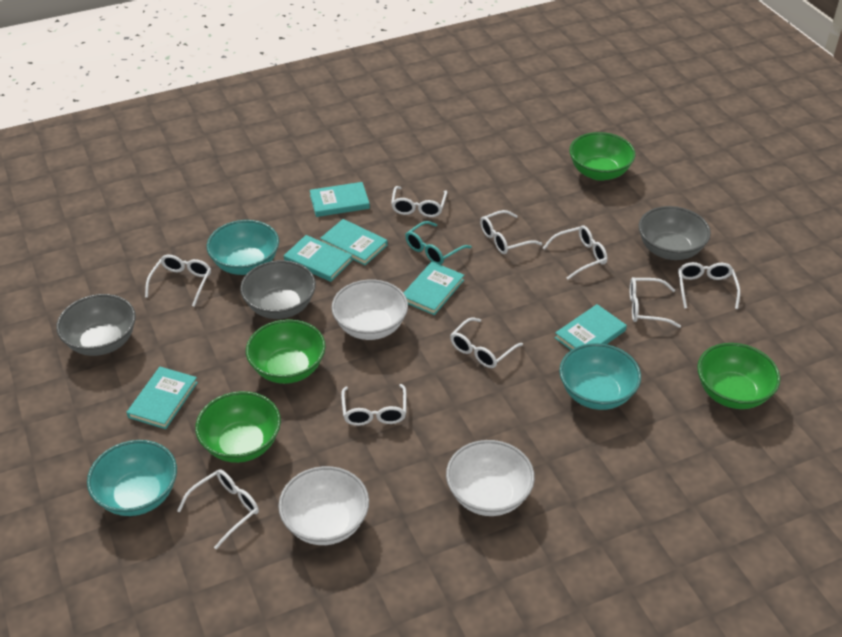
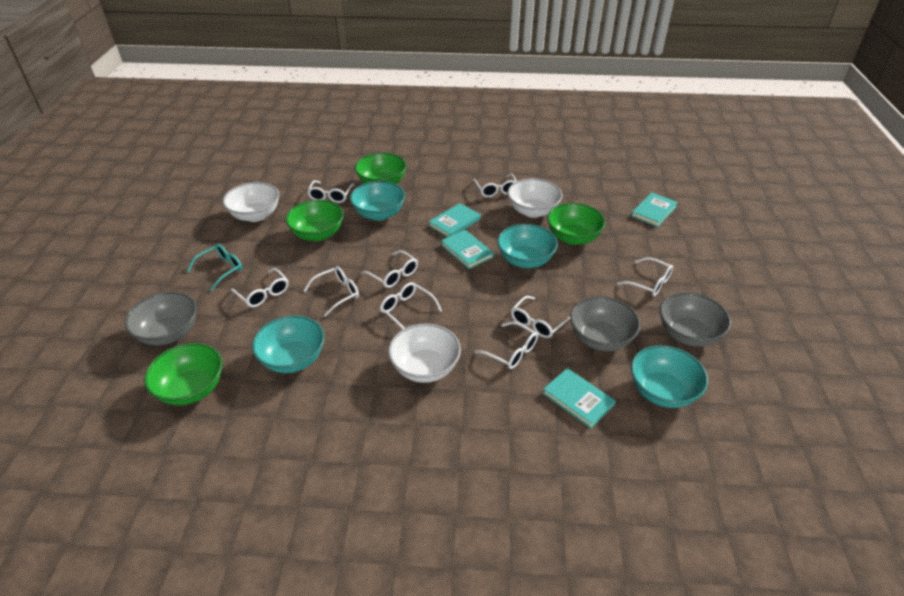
turquoise book: [126,367,198,429] [284,235,353,282] [310,182,370,217] [320,219,388,265] [404,262,464,315] [555,304,627,350] = 6 -> [429,203,481,237] [441,230,494,269] [543,368,616,428] [631,193,678,227] = 4
turquoise bowl: [87,440,177,516] [207,220,279,275] [559,343,641,410] = 3 -> [252,315,325,373] [350,181,405,221] [497,224,558,268] [631,345,708,408] = 4

